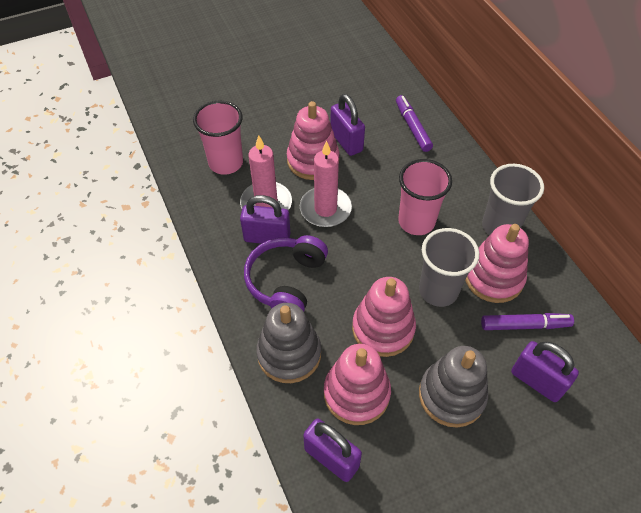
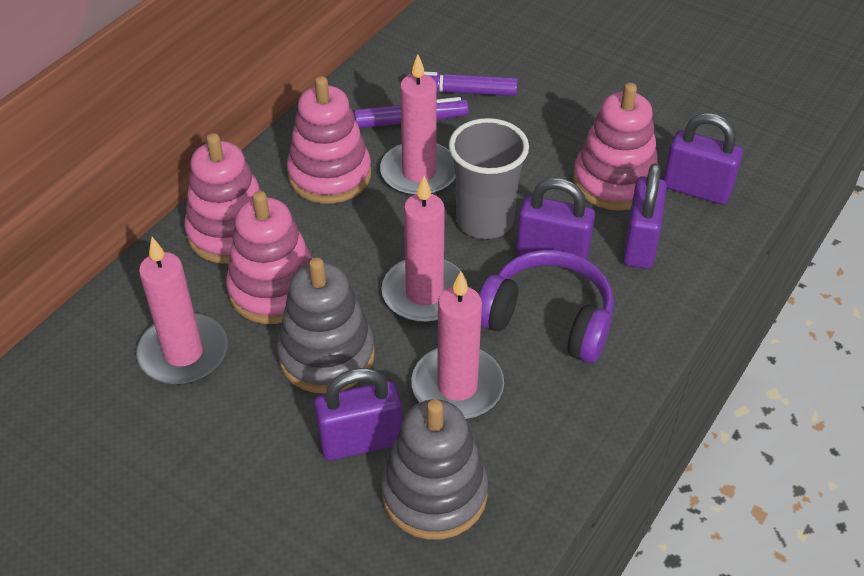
grey cup: [419,228,479,307] [482,164,544,235] = 2 -> [449,118,529,239] = 1
pink candle: [240,135,292,211] [300,140,352,227] = 2 -> [136,237,228,385] [380,54,455,196] [381,176,468,323] [411,271,504,419] = 4
pink cup: [193,101,243,175] [398,159,452,235] = 2 -> none = 0

